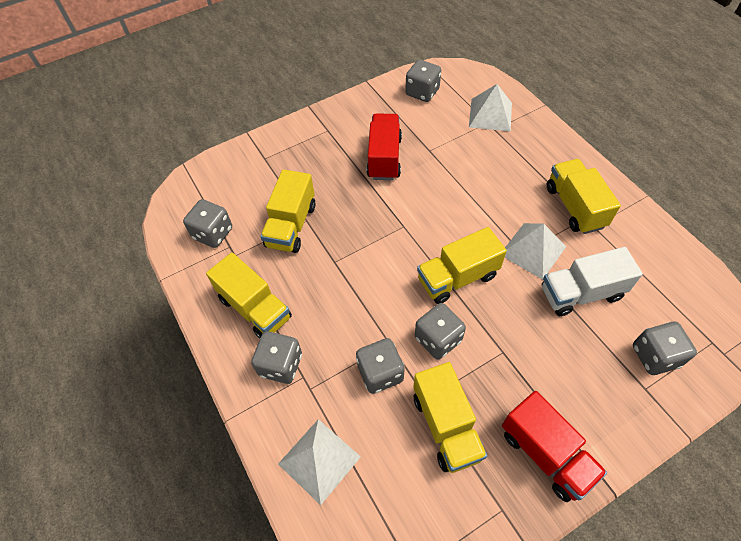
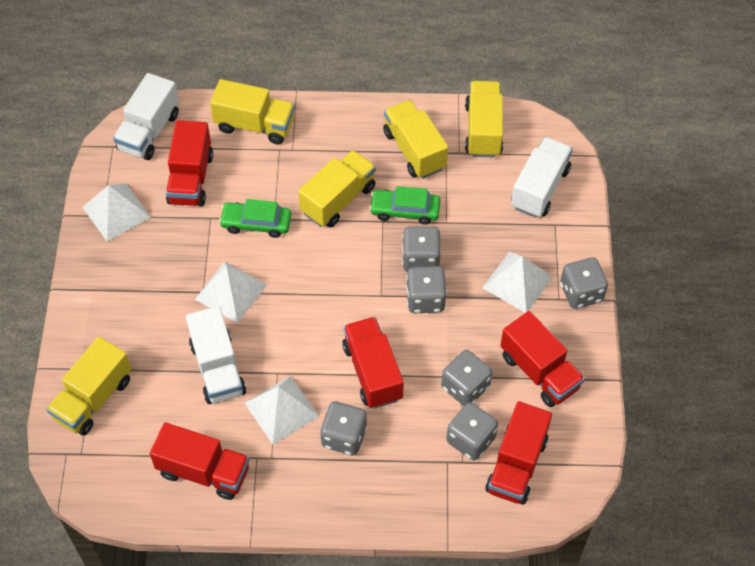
green car: none = 0 -> [219,199,291,238] [369,186,440,225] = 2
red truck: [367,114,402,180] [502,391,607,502] = 2 -> [150,422,250,500] [166,120,213,206] [342,317,404,409] [485,401,552,505] [500,311,585,407] = 5
white pyramid: [278,419,361,505] [469,84,512,131] [505,223,566,280] = 3 -> [82,183,151,242] [195,261,267,323] [244,376,320,444] [482,252,553,313] = 4
white truck: [542,247,643,316] = 1 -> [113,73,179,160] [186,306,246,404] [511,137,573,218] = 3

